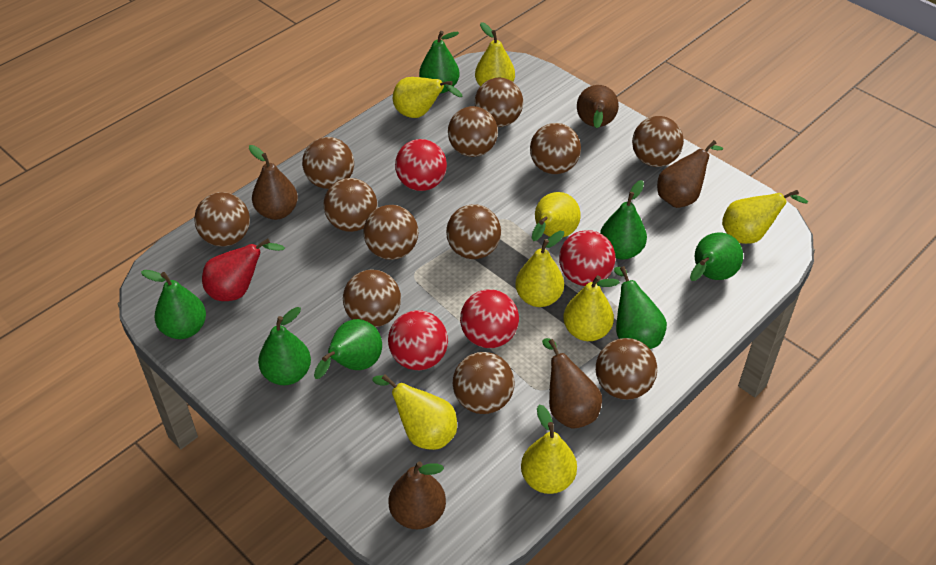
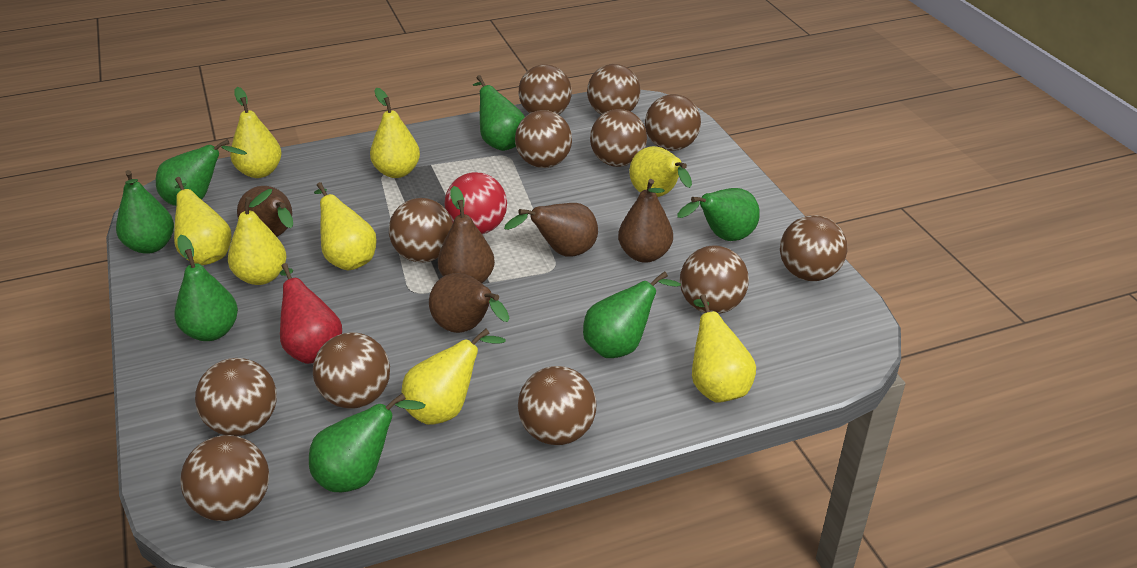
red ball: [388,310,448,370] [395,139,447,191] [460,289,519,348] [559,230,616,286] = 4 -> [445,172,507,234] = 1

